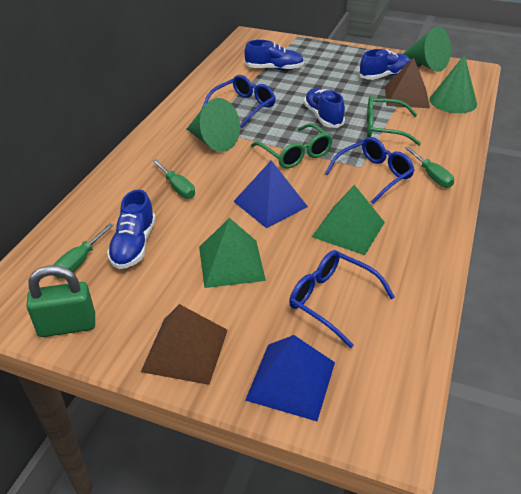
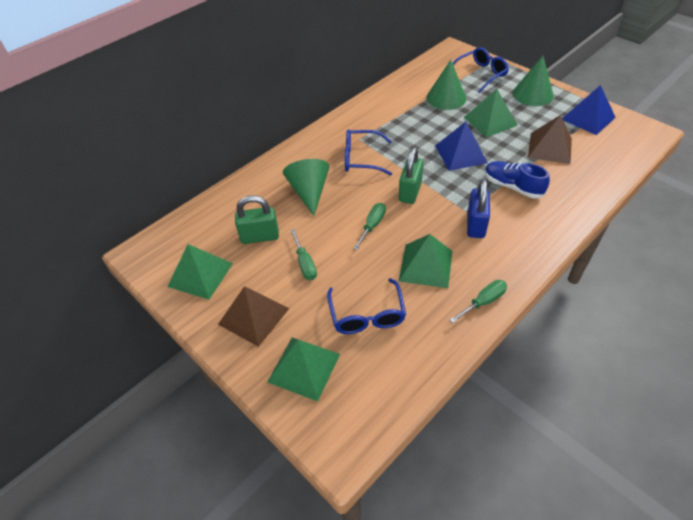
blue padlock: none = 0 -> [467,179,490,238] = 1
blue shoe: [107,189,156,269] [244,40,304,71] [304,88,345,128] [359,49,410,80] = 4 -> [485,161,550,198] = 1
green glasses: [251,123,333,168] [367,96,421,146] = 2 -> none = 0
green padlock: [26,265,95,337] = 1 -> [235,195,279,244] [399,147,424,204] = 2
green pyramid: [199,218,266,288] [312,185,385,255] = 2 -> [167,244,233,300] [268,337,340,401] [399,234,452,288] [464,89,518,138] = 4

